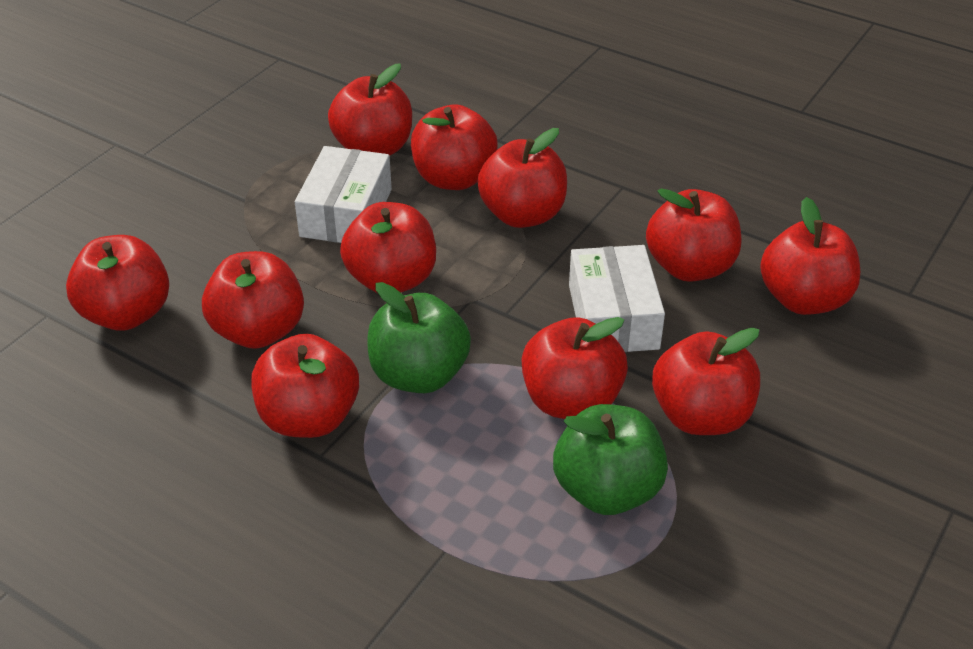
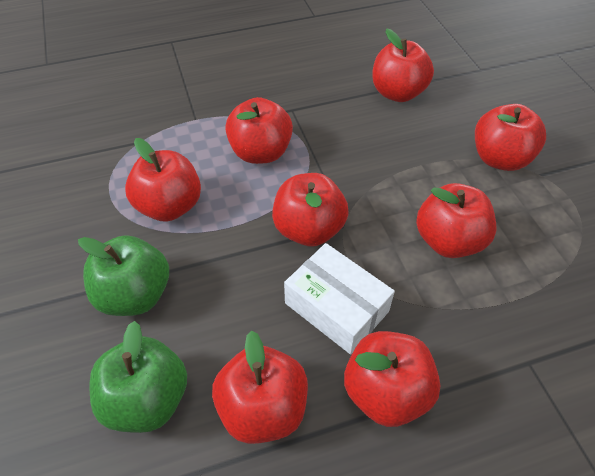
red apple: [66,235,169,331] [202,251,304,349] [251,333,359,438] [328,64,412,156] [340,202,436,293] [411,104,498,190] [477,128,567,228] [522,317,628,419] [646,188,741,282] [652,328,760,435] [760,197,860,315] = 11 -> [125,138,201,222] [212,331,308,444] [225,97,293,164] [272,173,349,247] [344,331,440,427] [372,29,434,102] [416,183,496,258] [475,104,546,171] = 8
white box: [295,146,392,243] [569,245,665,352] = 2 -> [284,243,395,354] = 1

